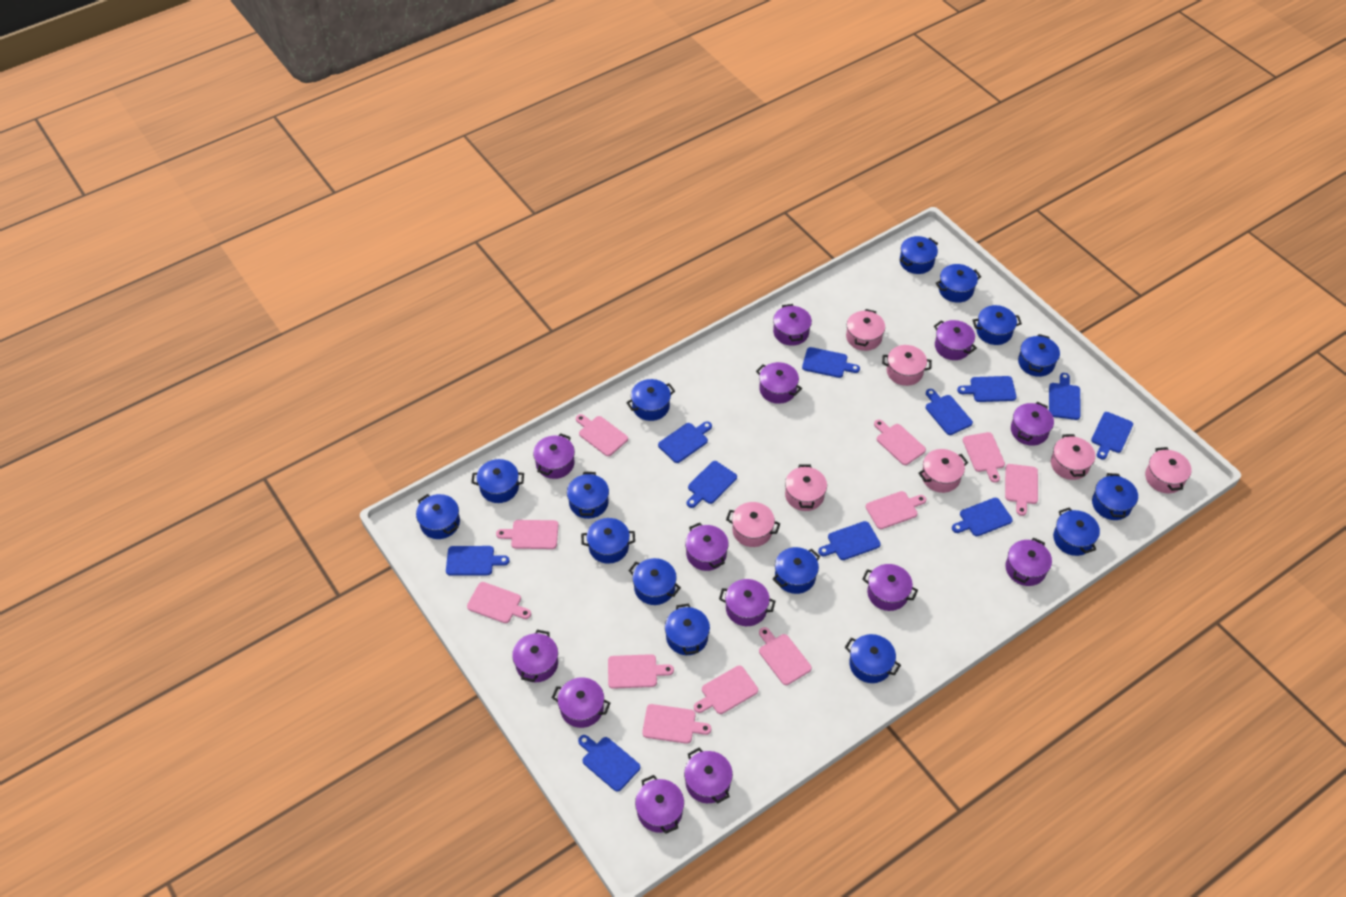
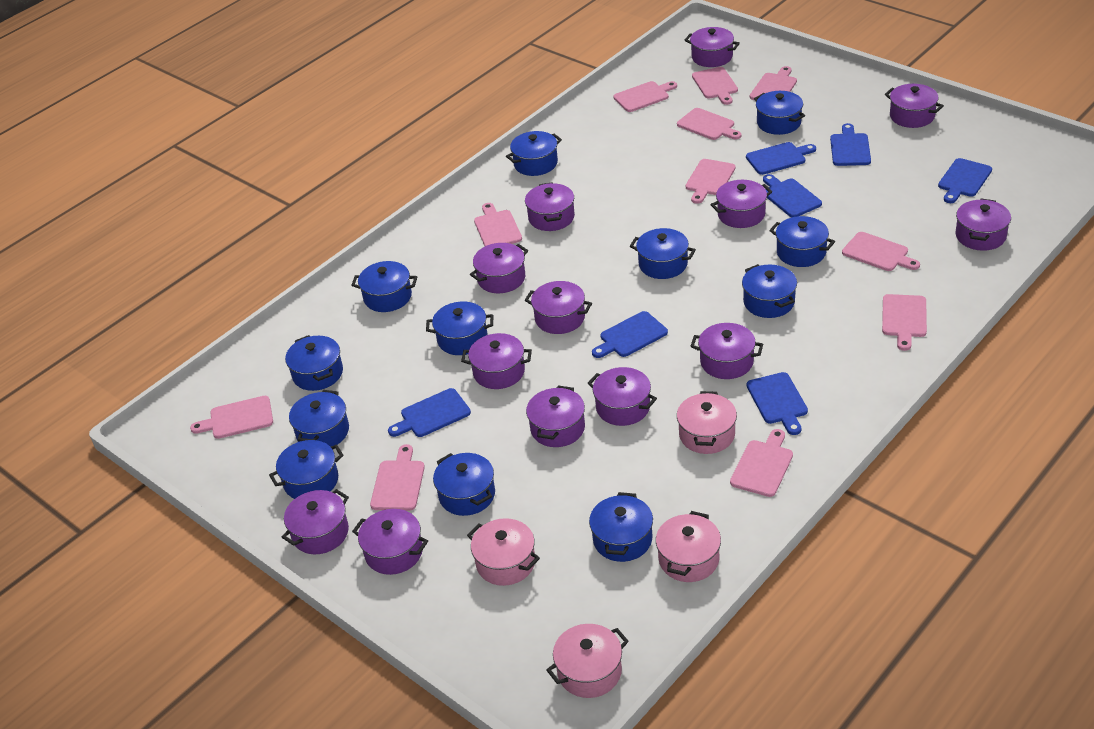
blue cutting board: [446,546,510,575] [578,735,640,792] [658,421,712,463] [687,461,737,508] [802,347,860,378] [818,521,881,560] [926,389,973,435] [952,498,1013,536] [957,376,1017,402] [1049,373,1081,420] [1091,412,1133,459] = 11 -> [388,388,471,437] [592,311,668,358] [746,142,816,175] [747,372,808,435] [763,174,822,217] [830,123,871,166] [938,158,992,203] = 7
blue pot: [416,494,460,539] [471,459,524,503] [567,472,609,519] [581,518,635,564] [626,379,675,421] [629,558,681,605] [665,604,710,655] [773,547,820,594] [845,634,901,683] [900,236,938,274] [935,264,981,303] [972,305,1022,345] [1018,334,1060,377] [1053,507,1100,556] [1092,473,1138,520] = 15 -> [269,440,344,499] [285,335,343,391] [289,390,349,447] [351,261,417,312] [426,301,493,355] [433,453,495,516] [506,131,562,176] [589,492,653,562] [630,228,696,279] [742,264,797,318] [754,91,805,135] [769,216,835,267] = 12
pink pot: [726,502,780,547] [785,464,827,511] [846,309,885,351] [882,345,932,386] [918,449,968,493] [1051,434,1095,480] [1145,447,1192,493] = 7 -> [467,518,540,586] [546,624,629,698] [656,511,721,582] [677,391,737,454] = 4

